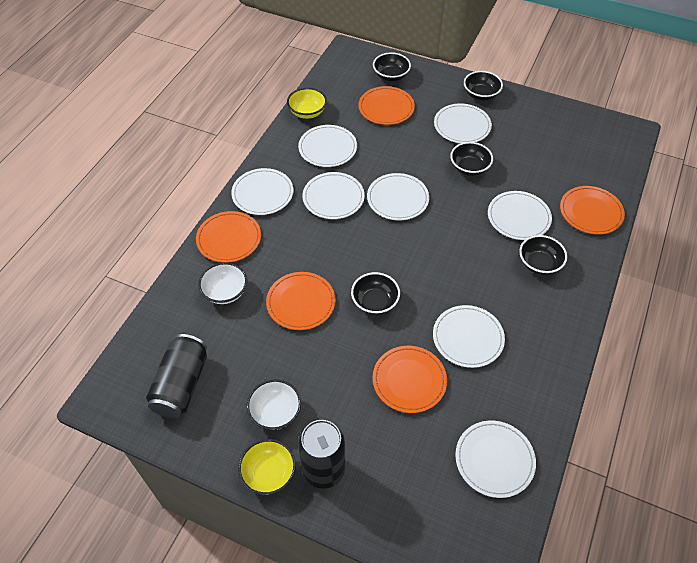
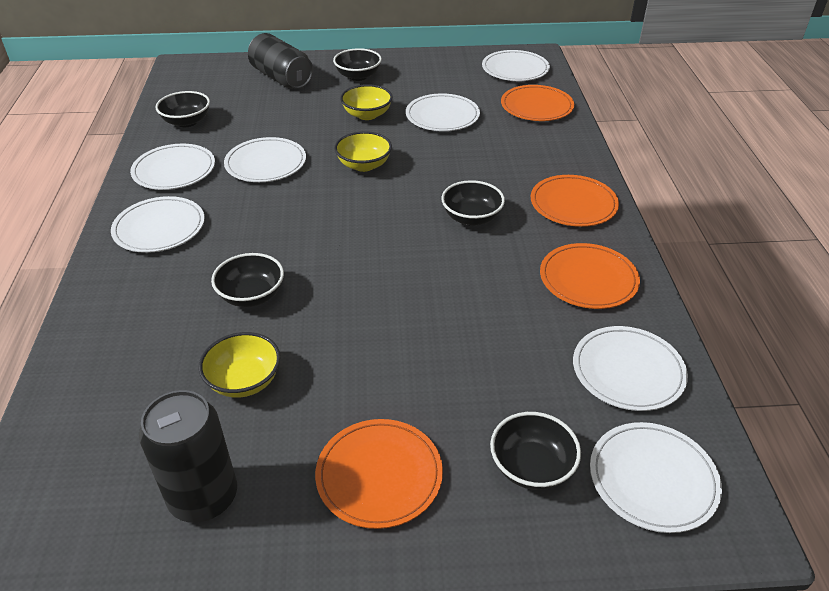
orange plate: [196,211,261,263] [266,272,336,330] [359,86,415,125] [373,346,447,413] [560,186,625,234] = 5 -> [315,419,443,529] [501,85,574,121] [531,175,619,227] [540,243,640,309] = 4
white bowl: [198,262,247,304] [247,379,301,430] = 2 -> none = 0
white plate: [231,168,293,215] [298,125,357,167] [302,172,365,219] [367,173,429,220] [433,305,505,368] [434,103,492,143] [455,421,536,498] [488,191,552,240] = 8 -> [111,196,205,253] [130,144,215,190] [224,137,306,182] [406,93,480,131] [482,50,550,81] [573,326,688,411] [590,422,722,533] = 7
yellow bowl: [238,439,296,495] [287,88,327,119] = 2 -> [199,332,281,398] [334,131,392,172] [340,84,393,120] = 3

